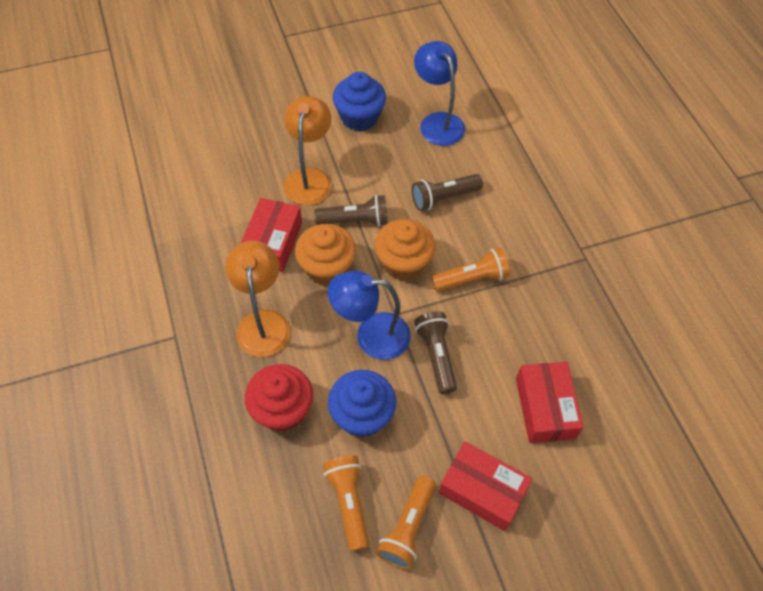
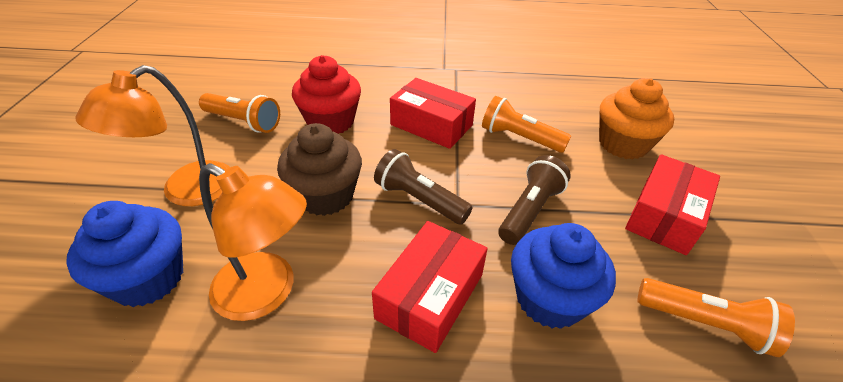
blue lamp: [328,271,411,360] [414,41,465,146] = 2 -> none = 0
brown cupcake: none = 0 -> [277,123,362,216] = 1
brown flashlight: [314,195,388,227] [412,174,483,211] [414,311,457,394] = 3 -> [374,149,472,225] [498,155,571,245] = 2
orange cupcake: [295,224,356,286] [375,219,435,281] = 2 -> [599,78,674,160] = 1

